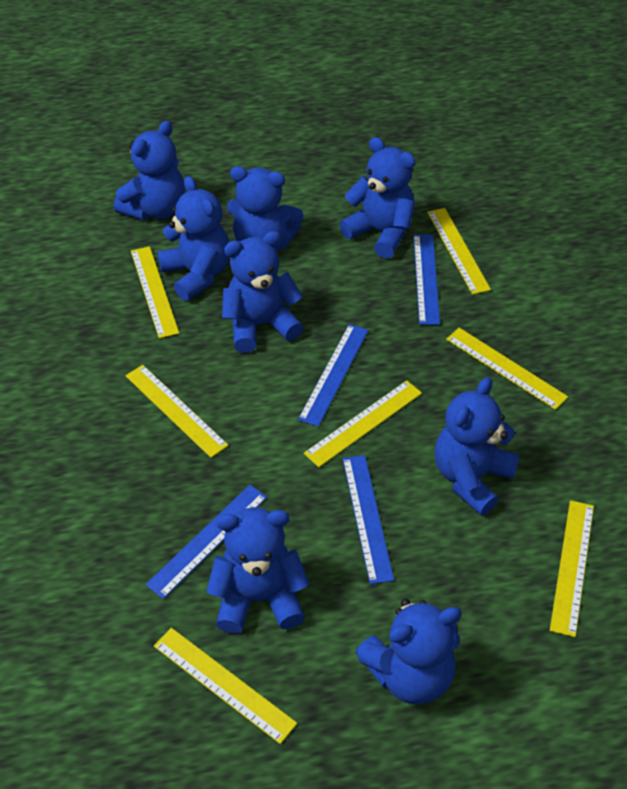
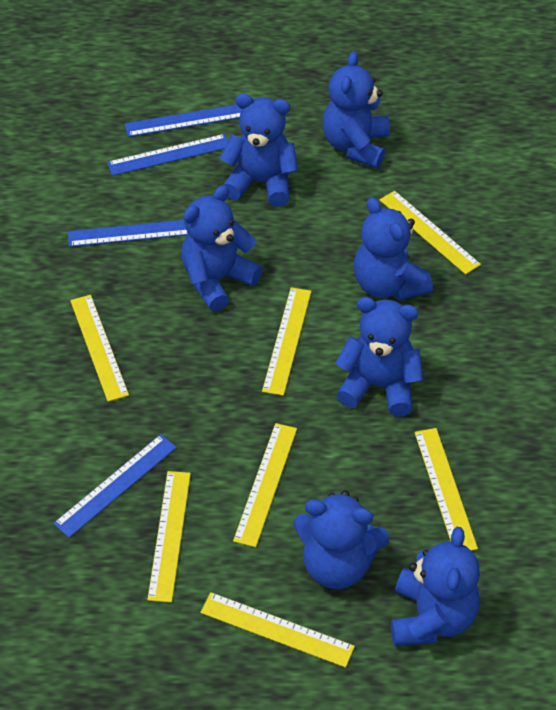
blue teddy bear: [114,121,185,220] [157,176,229,301] [207,507,309,634] [222,231,304,353] [227,166,303,251] [339,137,415,259] [355,599,462,704] [435,377,520,516] = 8 -> [181,185,263,312] [219,93,298,207] [293,490,390,589] [323,51,390,168] [335,297,423,417] [354,197,433,301] [391,527,480,646] = 7

